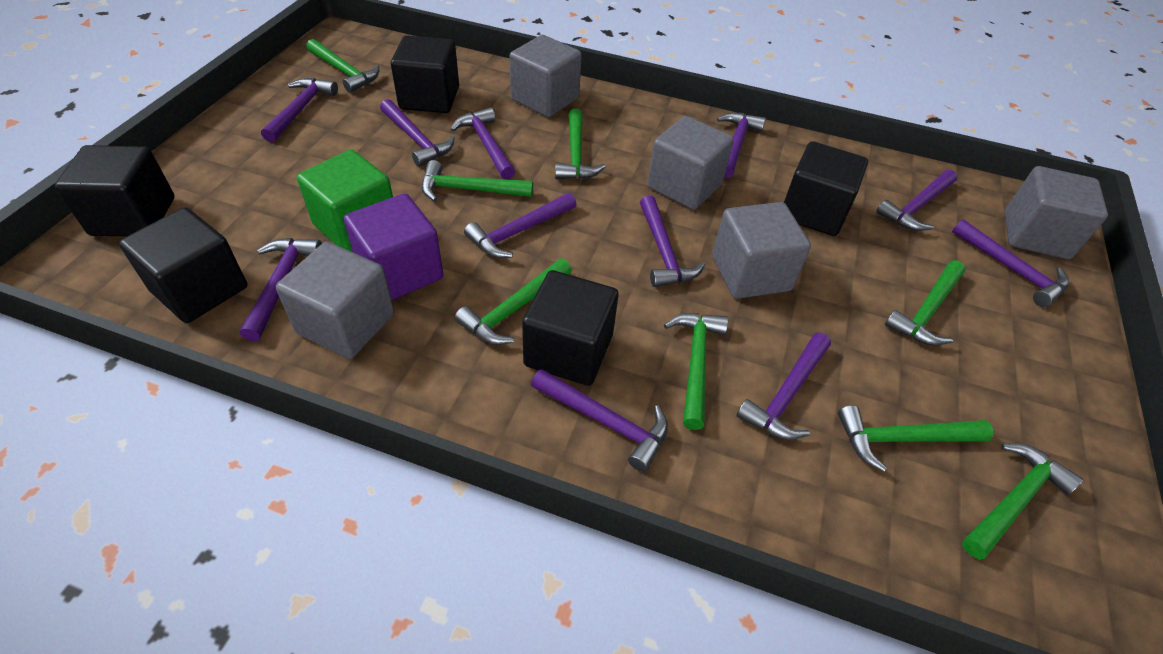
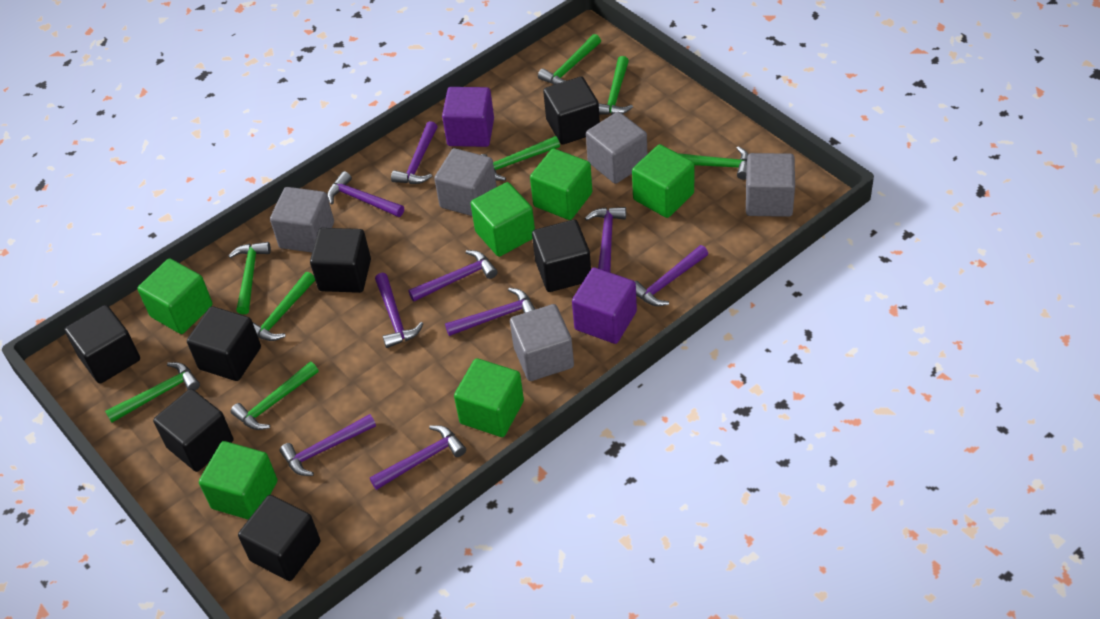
black cube: [55,145,175,236] [119,207,247,323] [391,35,459,113] [522,270,618,386] [784,141,868,236] = 5 -> [64,305,140,384] [153,389,233,472] [187,306,261,381] [238,495,321,581] [310,228,371,293] [532,219,591,292] [543,76,600,145] = 7
green cube: [297,150,393,252] = 1 -> [137,258,213,334] [199,441,277,520] [454,358,524,437] [470,182,535,257] [530,148,592,220] [632,144,695,218] = 6
purple cube: [344,193,444,300] = 1 -> [442,87,494,147] [572,267,637,344] = 2
purple hammer: [240,238,322,341] [261,78,338,142] [380,99,455,167] [450,107,516,180] [464,193,577,258] [531,369,668,472] [640,195,705,287] [717,112,766,178] [736,333,831,440] [876,169,957,231] [952,219,1069,307] = 11 -> [280,414,376,476] [327,171,404,217] [370,425,466,490] [375,273,424,348] [391,121,438,184] [408,250,498,301] [445,288,535,336] [585,207,626,272] [635,245,708,306] = 9

